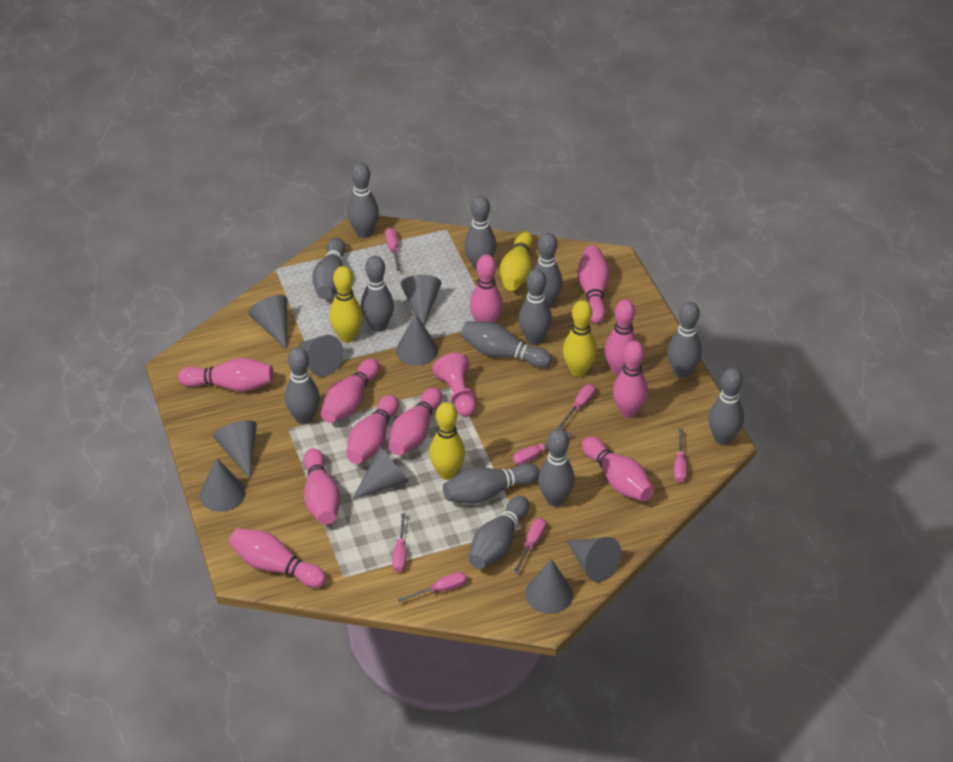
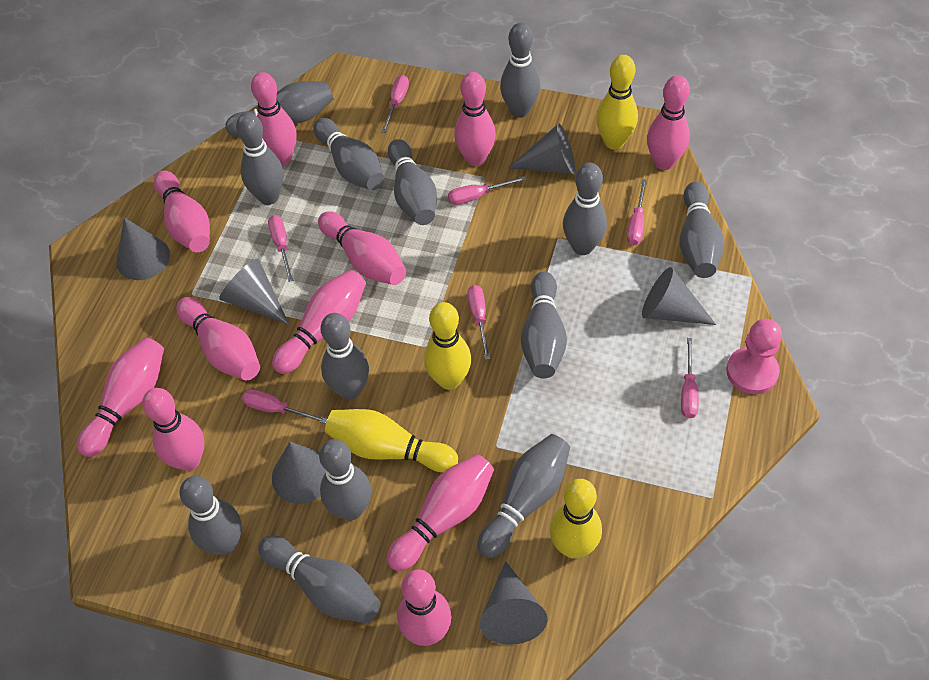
grey cone: [200,458,245,512] [213,420,257,479] [248,295,287,350] [299,335,344,377] [352,447,409,500] [396,314,438,366] [400,275,442,325] [525,559,573,614] [567,537,622,582] = 9 -> [116,217,170,280] [219,258,289,325] [272,442,326,504] [480,561,547,645] [508,123,575,174] [642,267,716,325] = 6

